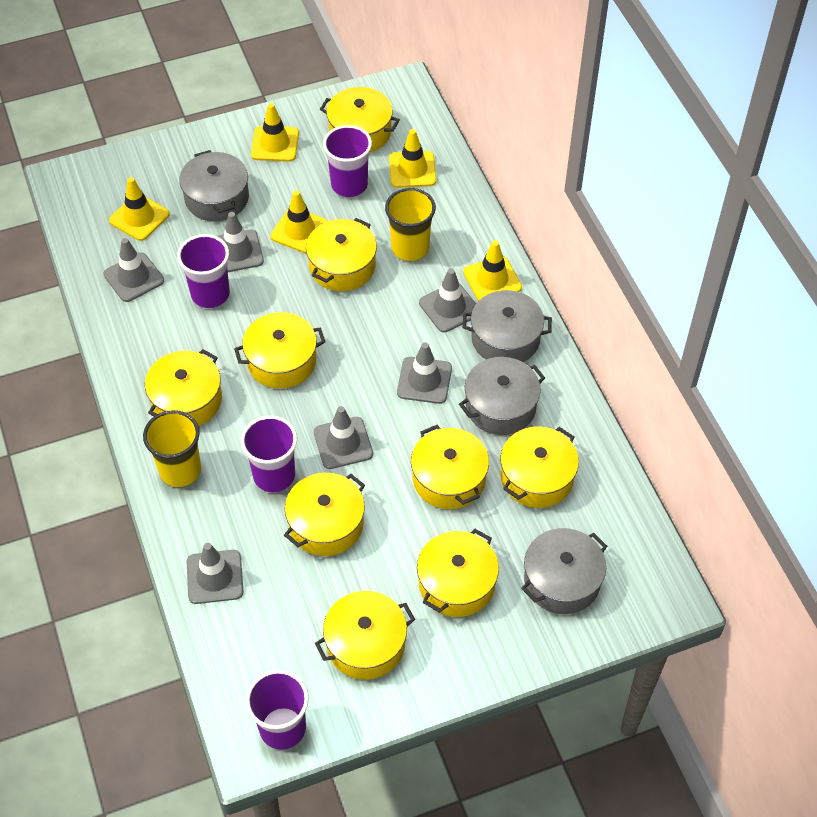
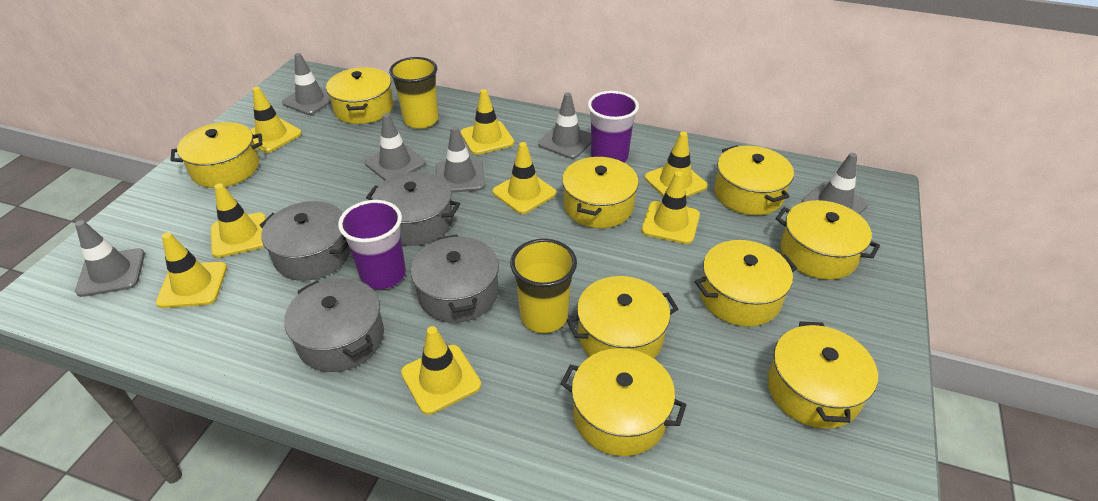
purple cup: [177,234,230,308] [241,416,297,492] [246,670,309,750] [323,125,372,197] = 4 -> [338,200,406,289] [588,91,639,163] = 2
yellow traffic cone: [109,177,170,241] [251,103,299,162] [270,190,328,253] [389,129,436,188] [463,240,522,301] = 5 -> [156,232,227,308] [211,183,266,258] [250,87,302,153] [401,326,481,415] [461,89,514,155] [493,142,556,214] [641,171,700,244] [645,132,708,197] = 8

